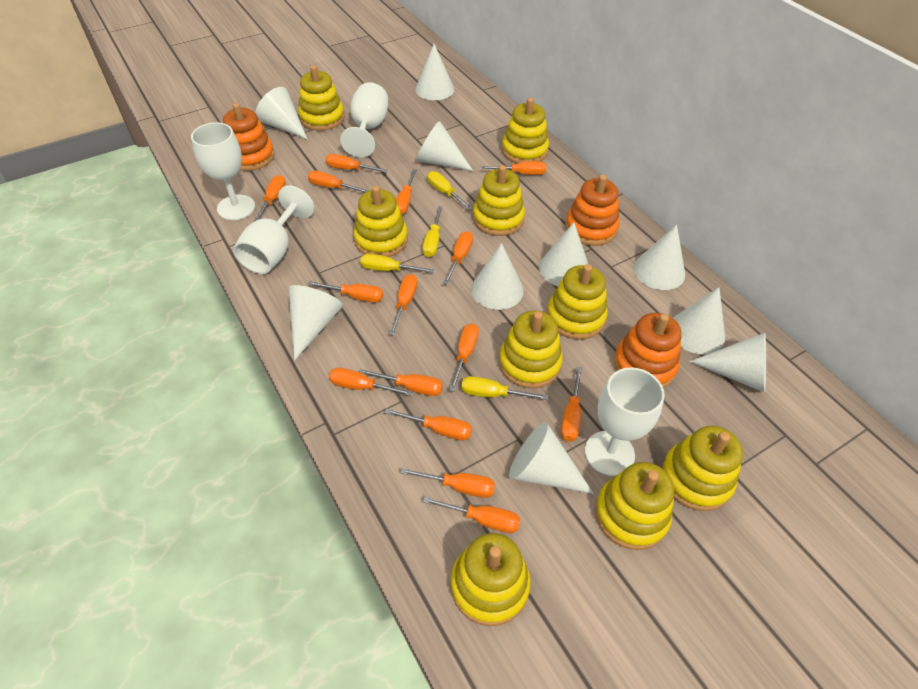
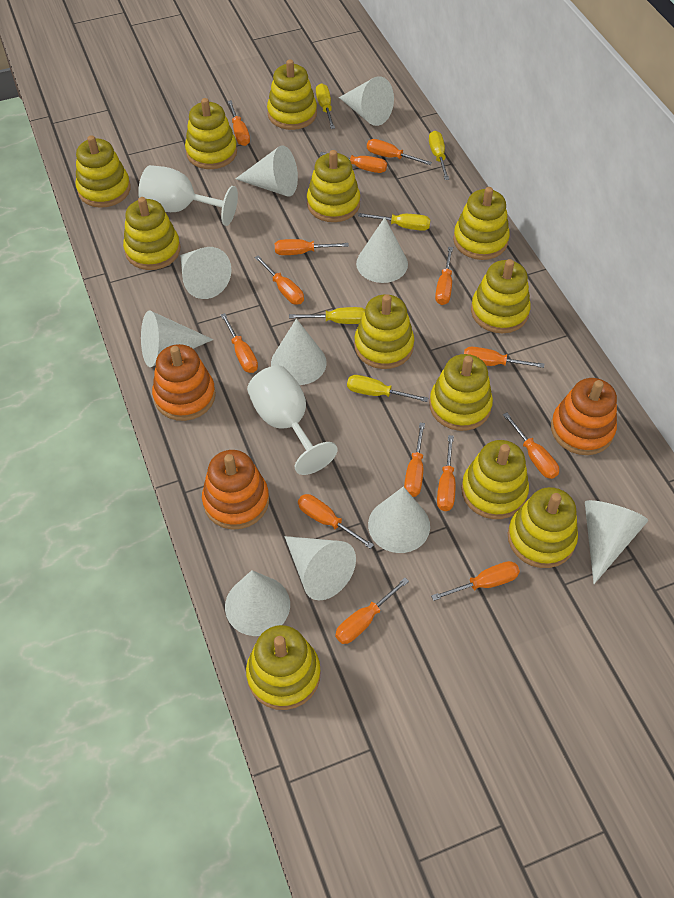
orange screwdriver: [253,175,286,222] [308,171,369,193] [308,281,383,303] [326,154,388,173] [329,368,413,396] [359,369,443,396] [384,408,472,440] [389,274,418,335] [396,169,417,214] [400,468,495,498] [423,497,520,533] [443,231,473,285] [449,323,479,392] [482,161,546,175] [561,367,582,442] = 15 -> [221,313,258,373] [227,100,250,146] [254,255,304,304] [275,239,349,255] [298,494,374,549] [320,152,387,173] [335,578,409,644] [367,139,432,165] [404,423,425,497] [431,561,520,601] [435,247,453,305] [437,435,455,511] [464,347,544,368] [503,413,559,479] = 14
white goblet: [191,122,255,220] [233,185,314,274] [340,82,388,158] [585,367,665,476] = 4 -> [138,165,238,226] [247,365,338,475] = 2
yellow screwdriver: [360,254,434,273] [423,206,443,257] [427,171,473,210] [461,376,548,400] = 4 -> [289,307,365,324] [316,83,335,129] [347,375,428,402] [358,213,431,231] [429,131,449,180] = 5
yellow stacking toy: [298,65,344,131] [353,186,408,257] [451,533,531,626] [473,165,525,236] [499,311,563,389] [502,98,549,164] [547,264,608,340] [595,462,674,550] [662,426,743,511] = 9 -> [76,135,131,208] [123,197,180,270] [185,98,237,169] [246,625,321,710] [267,59,317,130] [307,150,360,222] [354,294,414,369] [429,354,493,431] [453,187,510,260] [461,440,529,519] [471,259,531,334] [508,487,578,568] = 12

